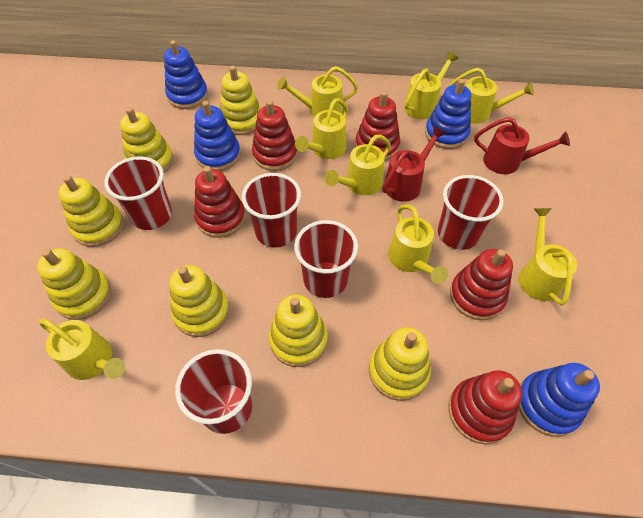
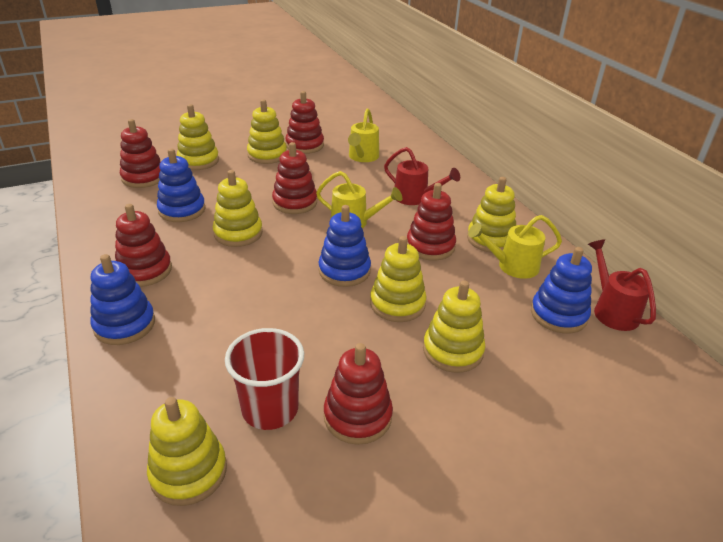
red cup: [104,156,172,230] [175,349,252,434] [242,173,301,248] [294,220,358,298] [438,175,504,250] = 5 -> [225,328,304,430] = 1
red stacking toy: [194,166,246,238] [252,100,298,171] [355,91,400,161] [448,370,522,444] [450,249,513,320] = 5 -> [115,204,172,287] [120,119,161,188] [272,142,317,214] [286,91,324,154] [324,343,393,445] [407,183,456,261] = 6
yellow watering can: [39,319,125,380] [277,66,358,117] [295,98,348,159] [325,135,391,195] [388,204,448,284] [404,52,459,119] [448,68,534,124] [518,208,577,306] = 8 -> [316,171,402,228] [348,108,379,162] [468,215,562,279] = 3

